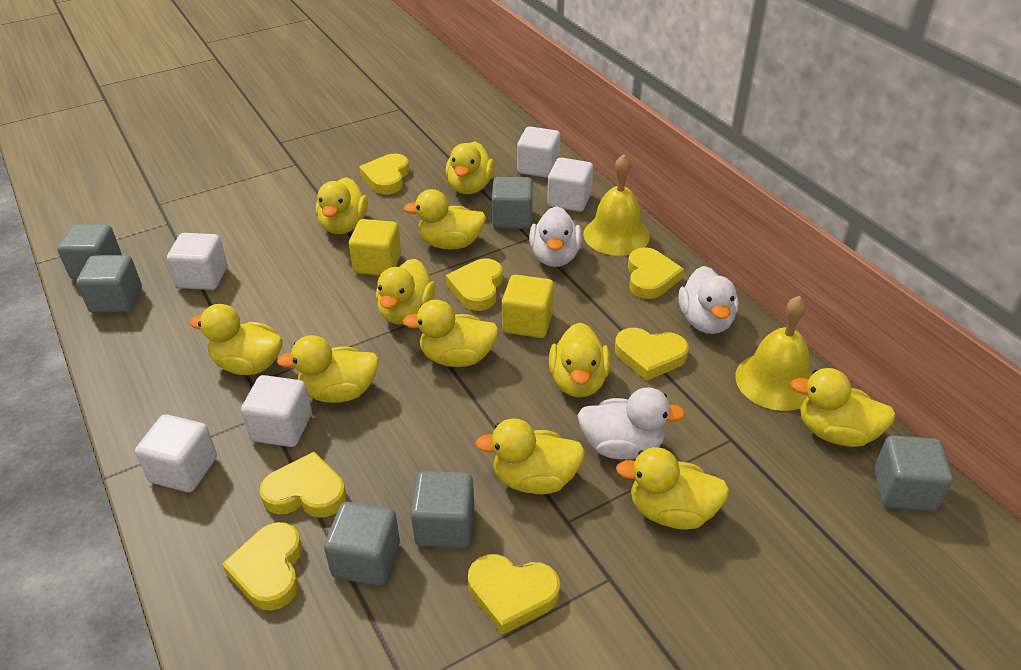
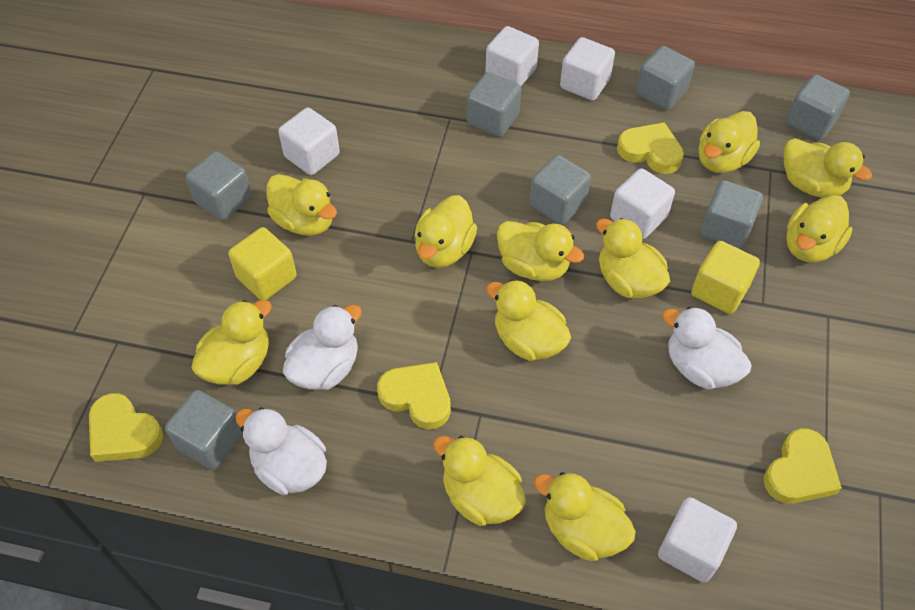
grey cube: [57,224,122,279] [76,255,142,313] [324,502,400,586] [411,471,474,548] [492,177,533,229] [874,436,953,511] = 6 -> [165,390,243,470] [186,151,252,221] [467,72,521,137] [529,155,591,225] [636,46,695,110] [700,180,763,249] [786,74,850,140] = 7
yellow bell: [583,154,650,256] [735,296,812,411] = 2 -> none = 0
yellow heart: [222,522,302,611] [259,452,346,518] [359,154,409,195] [446,259,503,311] [468,554,560,635] [615,328,689,381] [628,247,684,299] = 7 -> [89,393,163,462] [377,362,451,429] [617,122,684,174] [764,428,842,504] = 4

